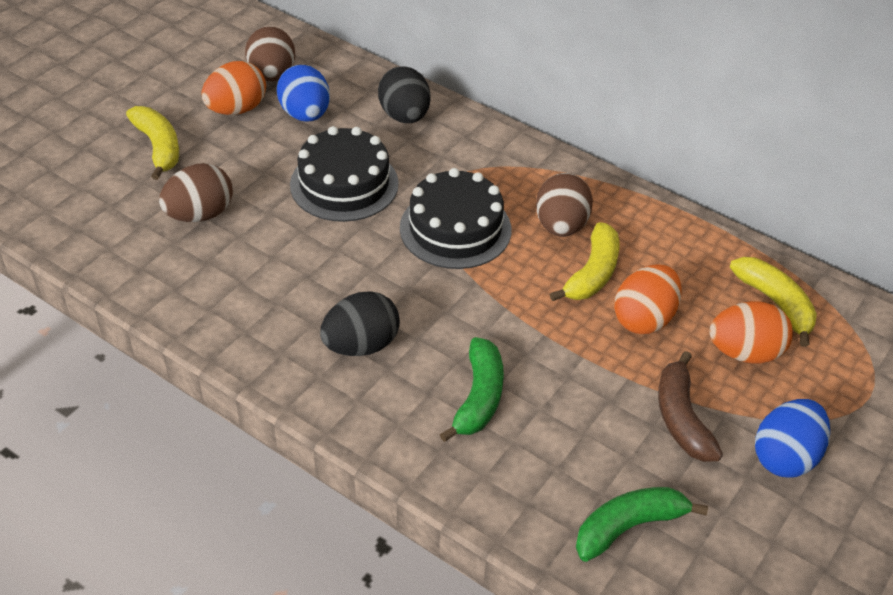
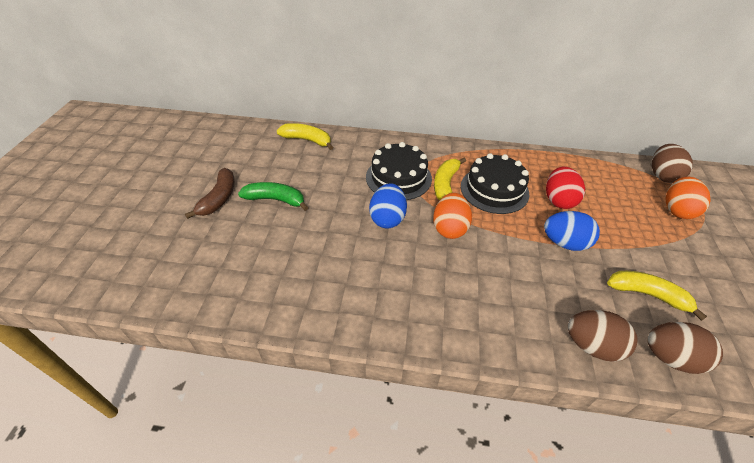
black egg: [320,291,400,356] [378,67,430,123] = 2 -> none = 0
green banana: [440,337,504,442] [576,487,708,562] = 2 -> [238,182,309,211] = 1
orange egg: [201,61,266,115] [614,264,682,334] [709,301,793,364] = 3 -> [433,193,472,239] [666,177,711,219] = 2
red egg: none = 0 -> [546,167,585,209] = 1

